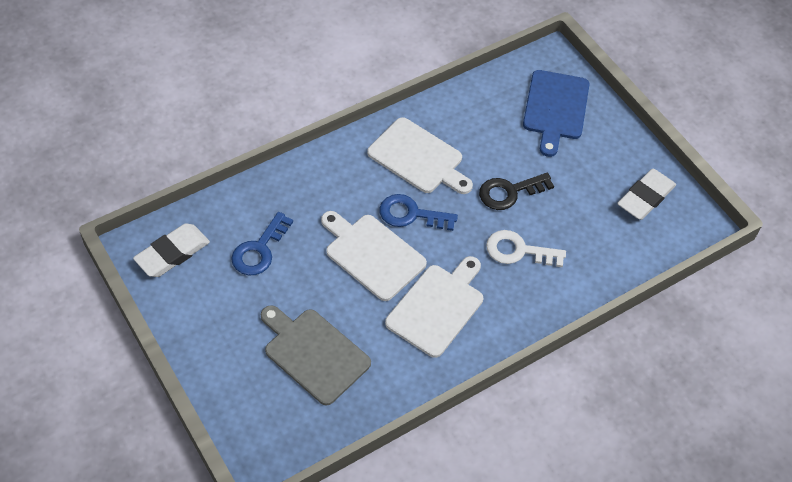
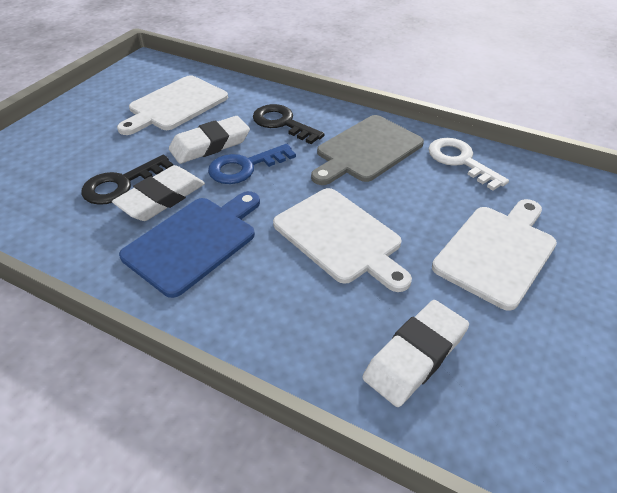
black key: [479,173,554,210] = 1 -> [81,155,173,205] [253,104,325,144] = 2
blue key: [231,212,293,275] [379,194,458,231] = 2 -> [208,144,296,184] = 1
white eraser: [133,223,210,277] [617,168,676,220] = 2 -> [112,165,205,221] [169,116,250,164] [362,300,469,407] = 3

